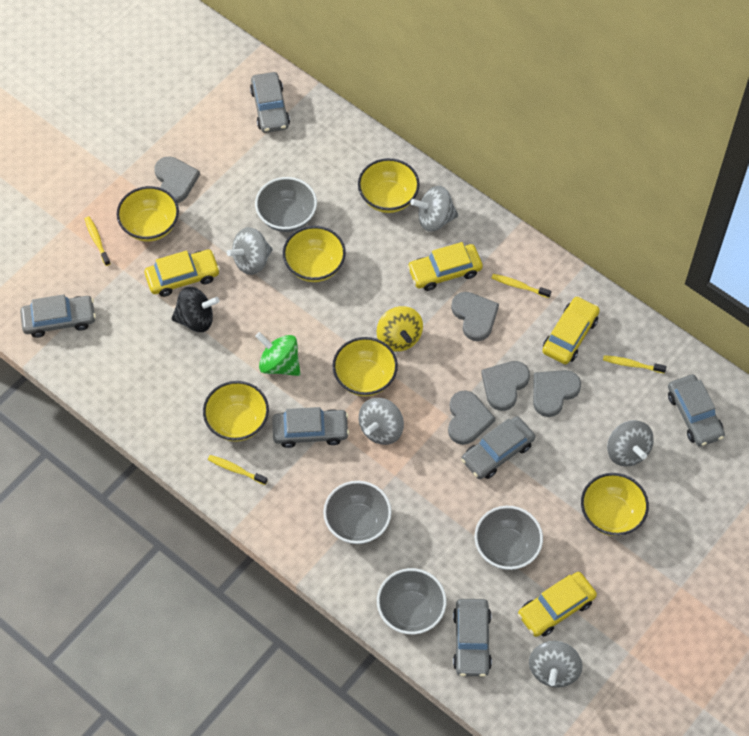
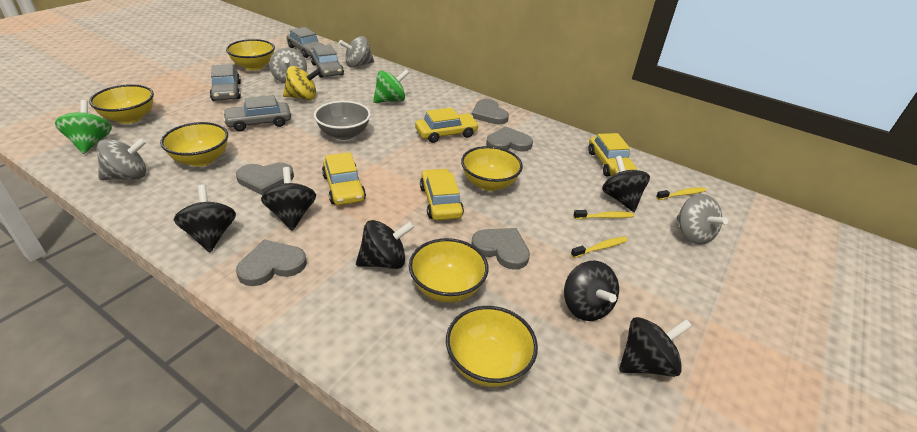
black spinning top: [171,286,220,332] = 1 -> [174,184,236,252] [261,167,316,231] [356,220,414,269] [564,260,619,321] [602,156,650,212] [619,317,692,377] = 6
green spinning top: [255,332,301,376] = 1 -> [55,100,112,154] [373,69,409,103] = 2
grey bowl: [255,177,317,232] [323,481,392,544] [377,568,446,634] [475,506,543,570] = 4 -> [314,101,371,140] = 1
grey car: [20,294,96,338] [250,72,290,133] [272,407,349,448] [453,599,492,677] [461,416,535,479] [668,375,725,447] = 6 -> [210,64,241,101] [223,95,291,131] [287,27,323,58] [311,45,344,78] = 4
grey spinning top: [227,227,273,275] [359,398,404,445] [411,186,459,232] [529,641,583,687] [607,420,654,466] = 5 -> [97,138,147,180] [269,47,307,83] [339,36,374,68] [677,194,728,245] = 4
yellow toothbrush: [85,216,111,266] [208,455,268,485] [492,274,551,298] [603,355,667,373] = 4 -> [571,236,628,258] [573,210,634,219] [656,187,706,200] = 3

